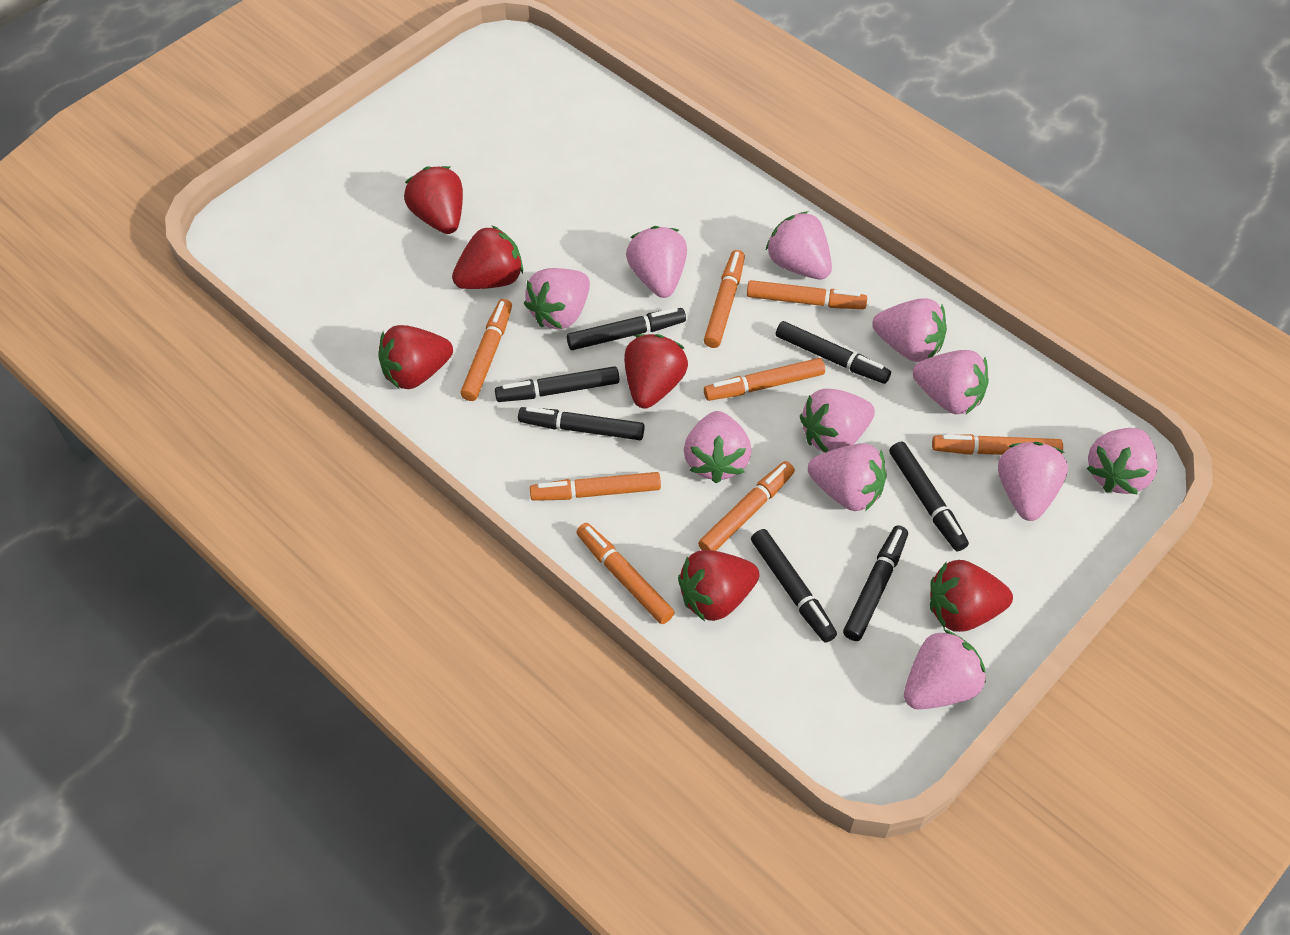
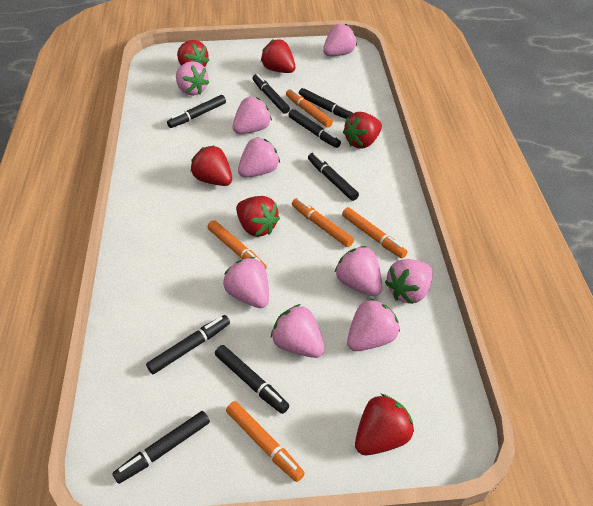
black marker: [495,366,620,402] [518,407,645,440] [567,307,686,350] [751,529,837,643] [776,321,891,384] [843,525,908,641] [889,442,969,551] = 7 -> [112,411,210,484] [146,315,230,374] [167,95,226,128] [215,345,289,414] [253,74,290,114] [289,109,341,148] [298,88,353,119] [308,153,359,201] = 8
orange marker: [461,299,512,401] [530,472,661,501] [576,523,675,624] [698,461,795,551] [704,250,745,348] [704,358,825,401] [747,280,867,309] [932,434,1063,455] = 8 -> [208,220,267,269] [226,401,305,482] [286,89,333,127] [292,198,354,247] [342,207,408,258] = 5
pink strawberry: [524,268,590,329] [626,226,687,298] [684,411,751,483] [765,211,832,279] [800,389,875,453] [808,443,886,511] [872,298,947,362] [904,629,986,709] [912,350,989,414] [998,442,1068,521] [1086,428,1158,495] = 11 -> [176,61,209,96] [223,257,269,308] [233,97,272,134] [238,137,280,177] [271,304,325,358] [323,24,357,56] [334,246,383,296] [347,298,400,351] [385,259,433,304] = 9

